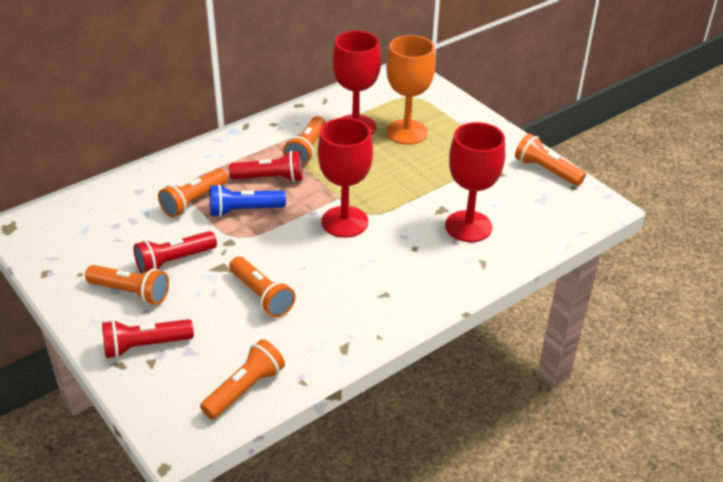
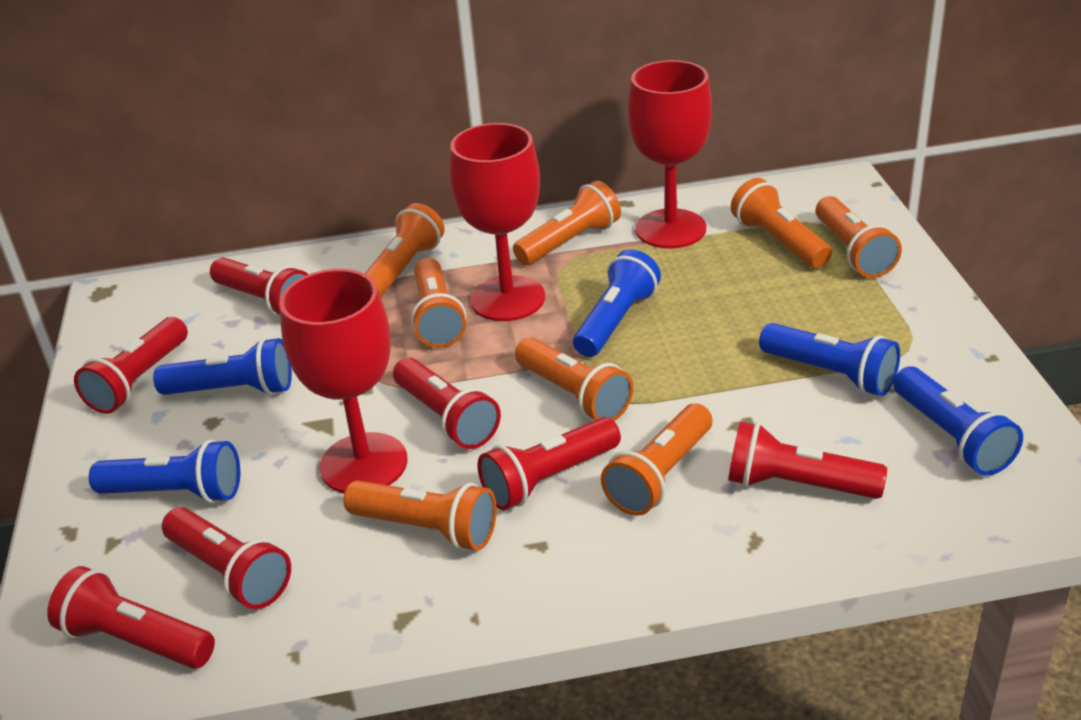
blue flashlight: [210,184,286,217] = 1 -> [89,439,240,503] [153,338,292,395] [573,249,661,357] [759,323,900,396] [893,367,1023,476] = 5
orange flashlight: [85,265,169,305] [158,168,228,218] [200,339,285,419] [229,257,295,317] [283,116,326,166] [515,133,586,186] = 6 -> [344,480,497,550] [365,203,445,297] [411,258,466,348] [513,181,621,265] [515,337,633,421] [601,404,712,516] [731,178,832,268] [816,196,902,278] = 8
orange goblet: [386,35,436,145] = 1 -> none = 0
red flashlight: [102,319,194,358] [134,231,217,274] [229,150,303,182] = 3 -> [47,566,215,669] [74,317,188,414] [162,507,291,609] [210,257,309,317] [393,357,501,449] [477,417,621,510] [728,422,887,499] = 7

